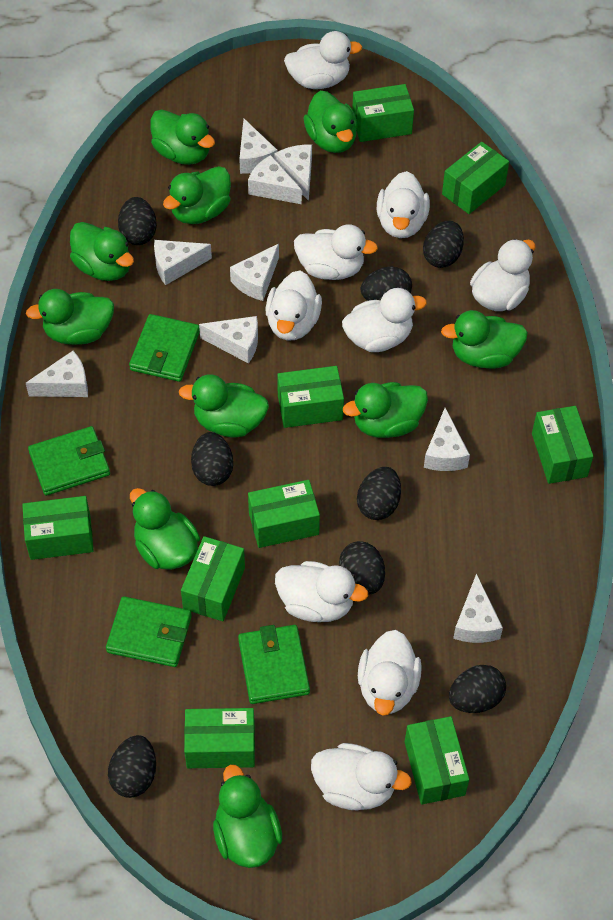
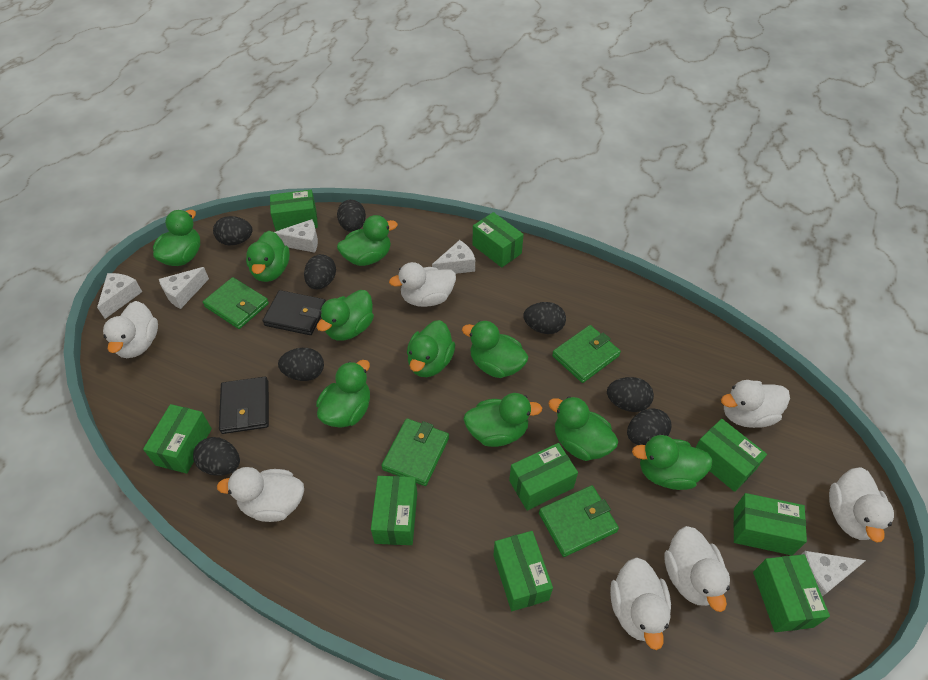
black wallet: none = 0 -> [219,377,269,434] [263,290,326,335] = 2
white cheese: [26,351,88,397] [154,240,212,285] [199,316,258,364] [230,244,279,301] [239,119,277,174] [248,155,302,204] [274,145,312,201] [424,408,470,471] [453,573,503,643] = 9 -> [97,273,142,319] [159,267,209,309] [275,219,318,253] [432,240,475,274] [801,551,866,596] = 5
white duck: [266,271,322,340] [275,561,368,622] [284,31,362,89] [294,224,378,280] [311,743,412,810] [342,288,427,352] [358,630,422,716] [377,171,430,238] [470,239,536,311] = 9 -> [103,301,158,358] [217,467,304,522] [389,262,456,307] [610,557,671,650] [664,526,730,612] [721,380,790,428] [829,467,894,543] = 7

